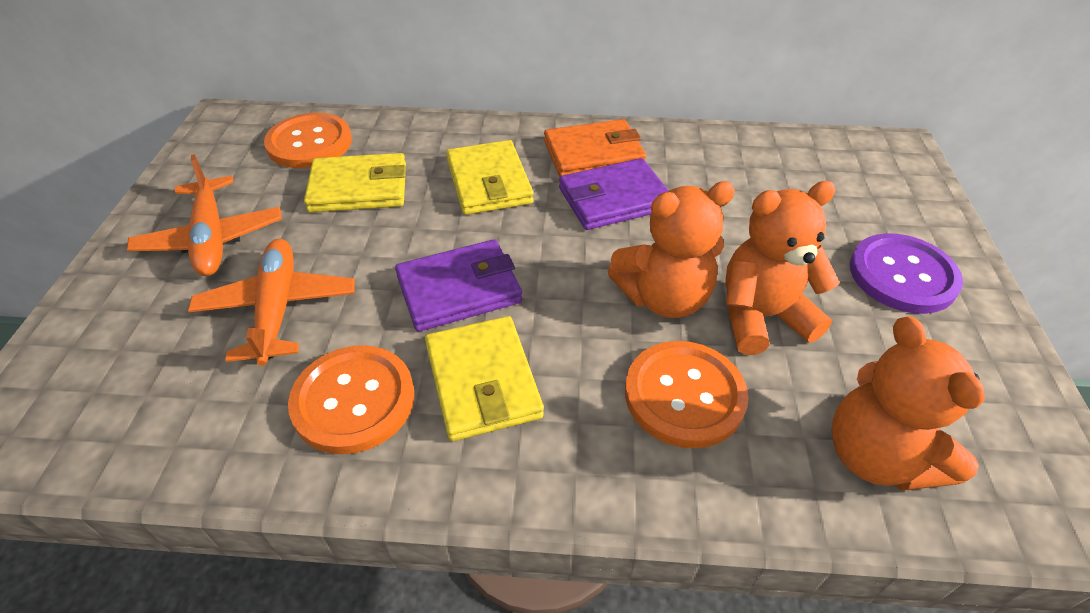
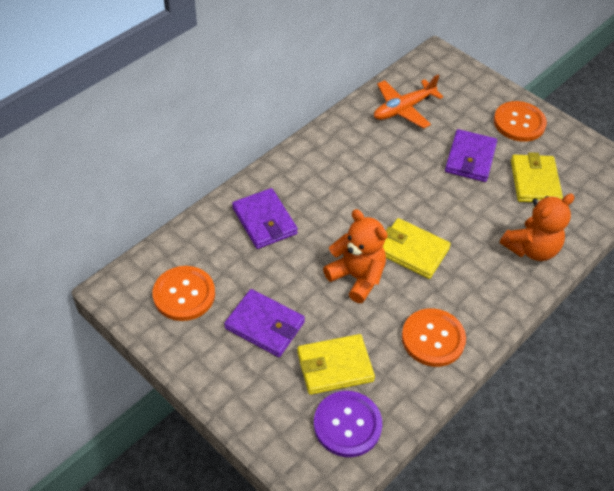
orange plane: [127,154,282,276] [188,239,355,366] = 2 -> [374,75,444,129] = 1
orange teddy bear: [607,181,735,318] [725,181,840,355] [831,316,985,491] = 3 -> [323,209,388,303] [500,194,575,261] = 2
orange wallet: [544,119,646,177] = 1 -> none = 0
purple wallet: [395,239,522,332] [559,158,669,230] = 2 -> [224,289,305,357] [232,188,298,249] [445,129,497,182] = 3

